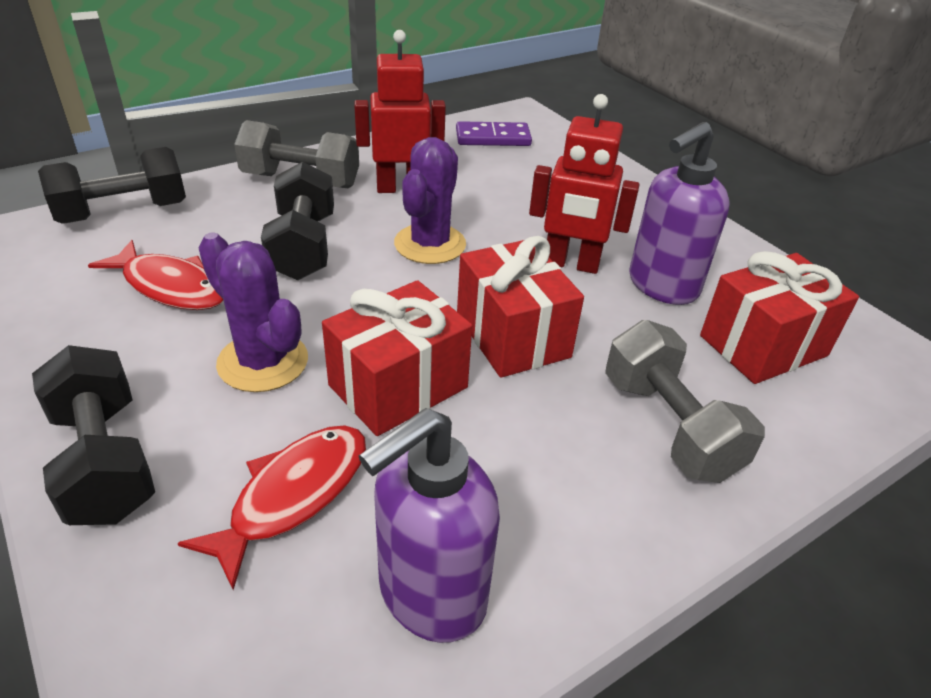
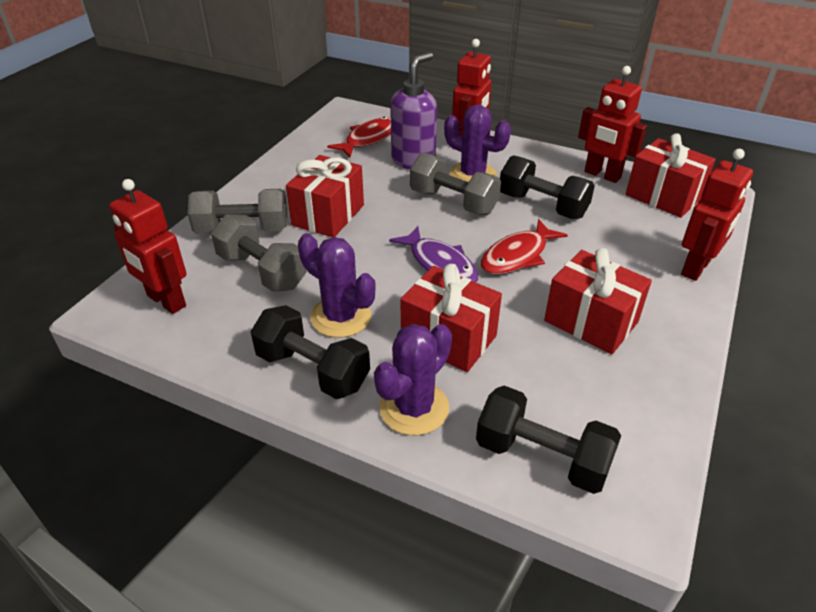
grey dumbbell: [234,120,359,188] [605,320,765,483] = 2 -> [188,189,287,234] [211,214,307,292] [410,153,501,215] = 3
purple cactus: [199,232,308,392] [394,137,466,264] = 2 -> [298,233,376,338] [374,324,452,435] [444,105,511,182] = 3
purple domino: [456,121,532,146] = 1 -> none = 0
purple fish: none = 0 -> [389,226,479,282] = 1
purple soap dispenser: [359,408,500,643] [629,122,730,305] = 2 -> [390,52,437,169] = 1
red gift: [322,280,472,436] [457,236,584,378] [700,251,859,384] = 3 -> [286,155,364,237] [401,264,502,372] [544,248,652,354] [626,133,716,218] = 4
red robot: [354,30,446,193] [529,94,639,274] = 2 -> [109,179,186,314] [452,39,492,137] [578,66,647,183] [681,149,753,281] = 4

